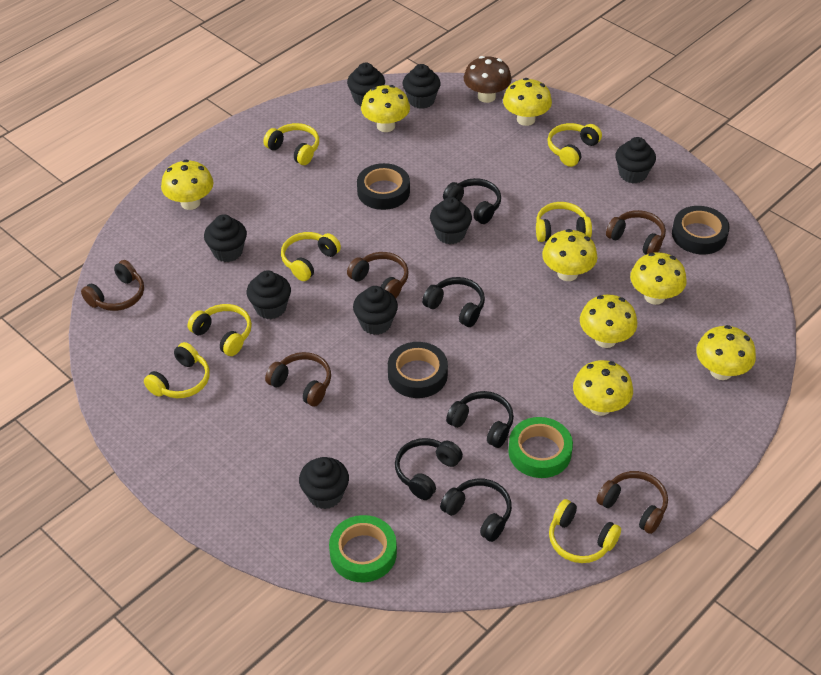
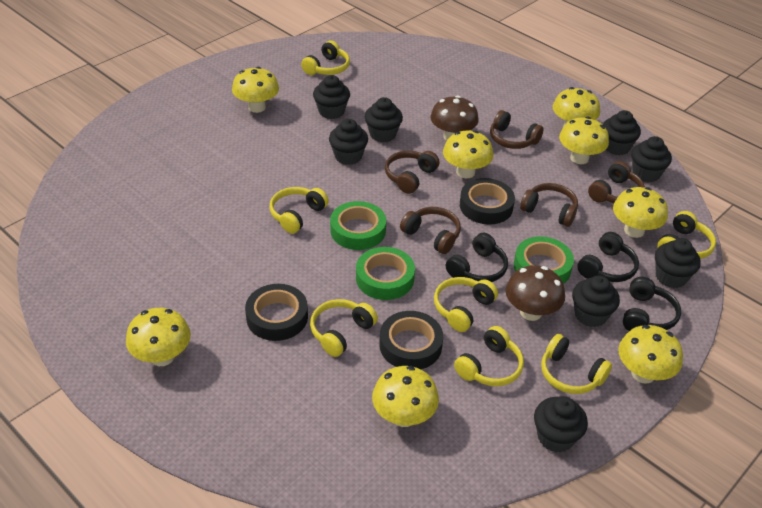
black headphones: [395,438,463,500] [422,277,485,327] [440,479,512,542] [443,178,501,224] [446,391,514,448] = 5 -> [446,233,508,282] [577,232,639,282] [623,277,681,331] = 3
brown mushroom: [464,56,512,103] = 1 -> [430,95,479,141] [505,265,565,321] = 2
green tape: [329,515,397,582] [508,417,573,478] = 2 -> [330,201,386,250] [356,247,415,300] [514,236,574,284] = 3

